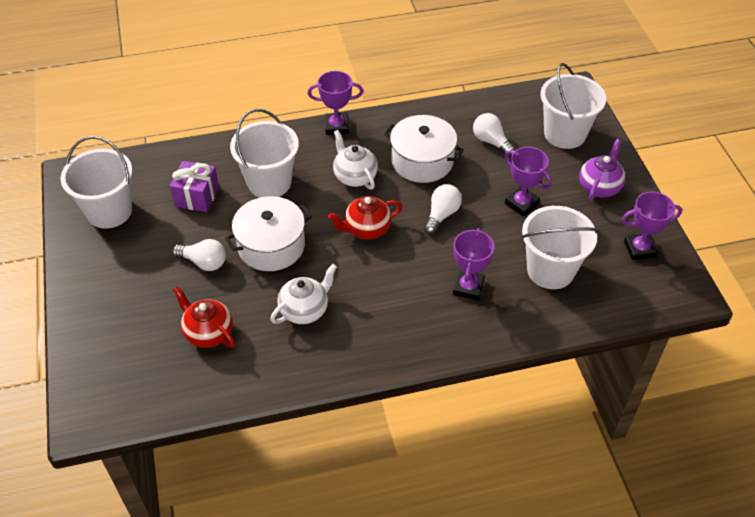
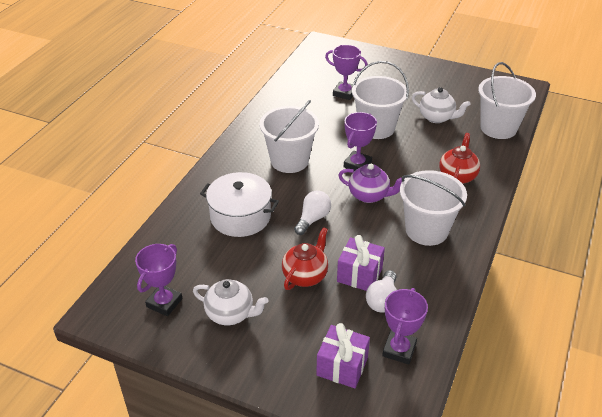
purple gift: [170,161,219,212] = 1 -> [316,323,370,388] [337,235,385,291] = 2
white light bulb: [172,239,226,271] [424,184,462,234] [473,113,515,156] = 3 -> [294,191,331,235] [366,270,397,312] = 2
white pot: [225,196,312,271] [384,115,464,183] = 2 -> [200,172,279,237] = 1

